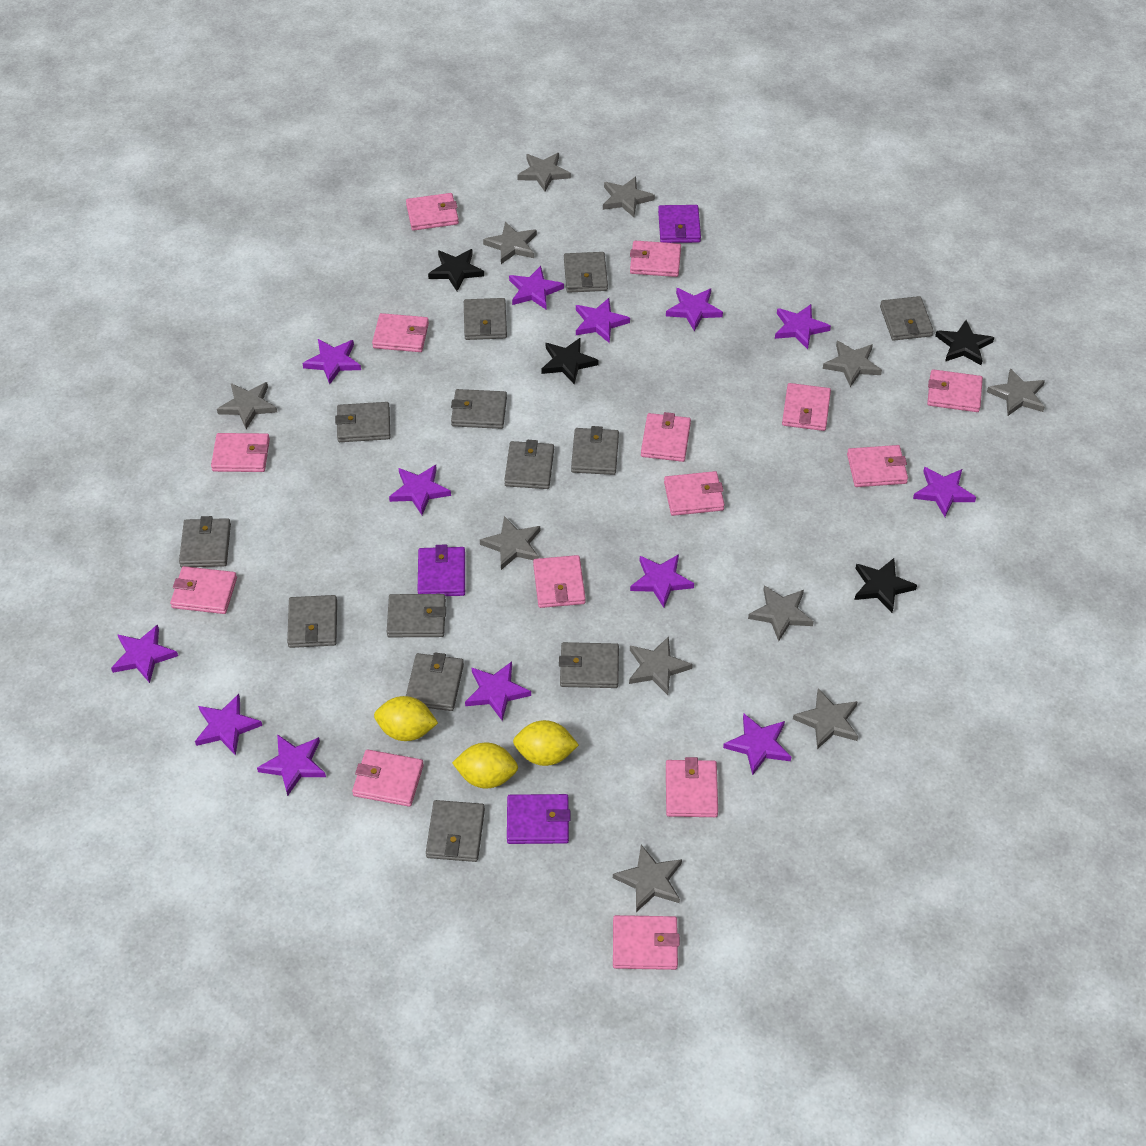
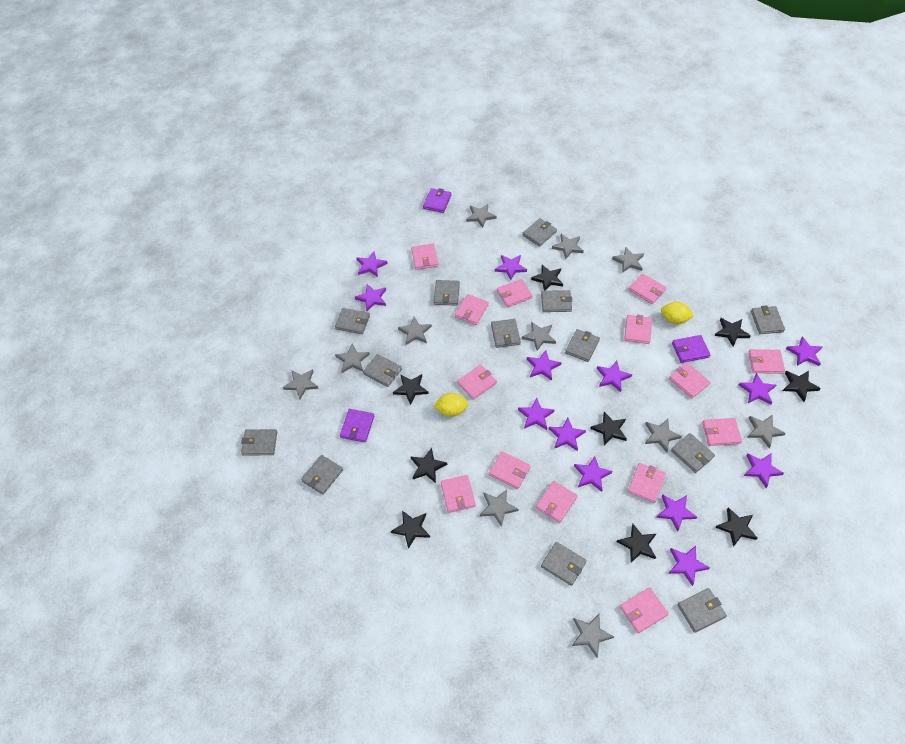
black star: [428,249,484,291] [541,338,599,384] [854,558,917,613] [935,320,994,365] = 4 -> [391,511,430,549] [393,374,429,405] [411,448,447,483] [531,265,563,290] [590,412,627,446] [617,524,656,563] [715,318,751,346] [715,507,758,547] [783,371,821,402] = 9
yellow lemon: [374,696,438,741] [452,743,518,788] [513,720,579,766] = 3 -> [434,393,468,417] [661,302,694,324] = 2

